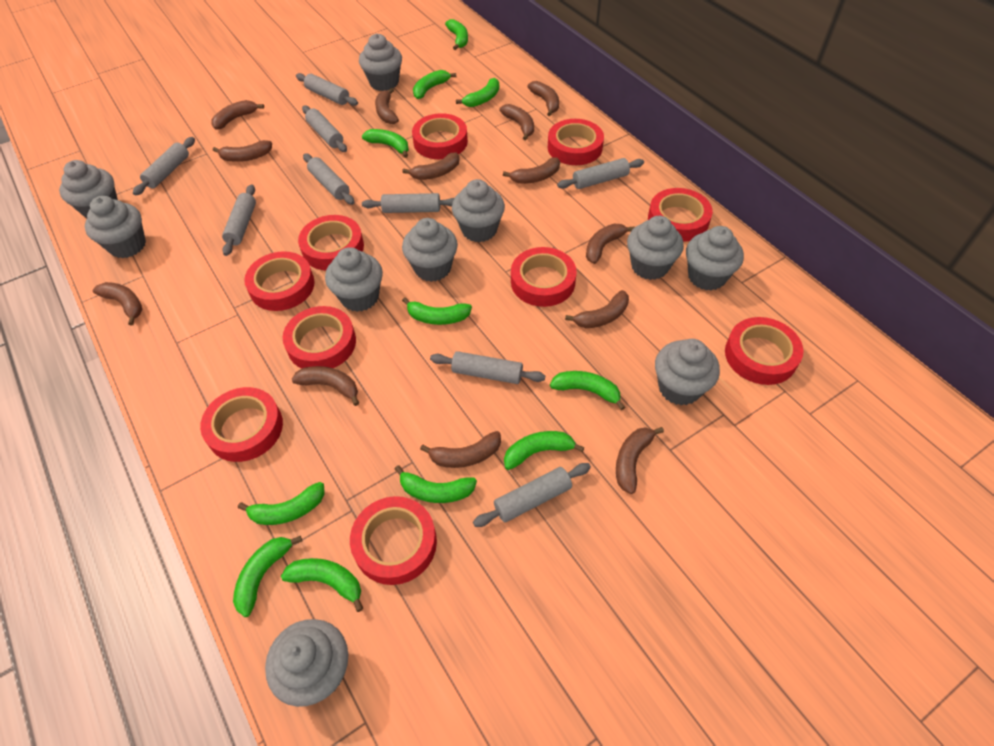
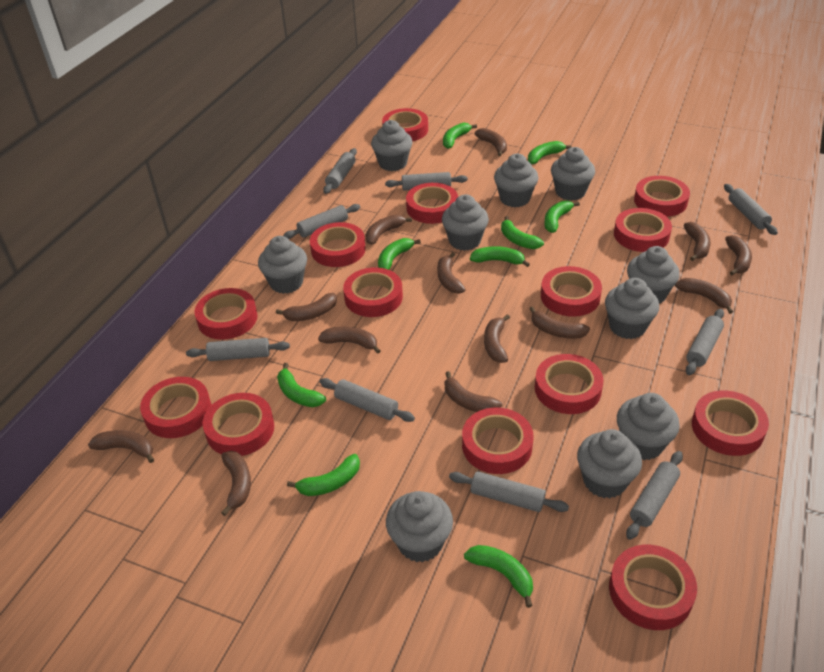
green banana: [233,536,302,617] [238,482,325,525] [281,558,363,612] [362,129,409,158] [395,465,477,503] [402,297,472,325] [413,70,456,99] [445,19,468,50] [456,78,499,107] [504,431,584,470] [550,371,625,410] = 11 -> [277,363,326,407] [287,454,360,496] [378,238,421,270] [443,123,477,149] [464,545,533,608] [470,246,530,267] [501,216,544,249] [528,141,572,164] [544,200,580,233] = 9
red tape: [200,387,283,462] [244,251,315,311] [283,306,356,369] [298,215,364,270] [350,496,437,585] [412,113,468,159] [511,247,577,307] [548,119,604,165] [648,188,713,242] [725,317,804,385] = 10 -> [140,377,212,438] [194,288,257,340] [203,393,274,456] [310,222,366,267] [343,267,403,317] [382,108,428,141] [406,183,458,224] [462,407,534,474] [535,354,604,414] [541,266,602,317] [609,545,697,630] [614,208,672,252] [634,176,690,217] [692,390,769,456] = 14

